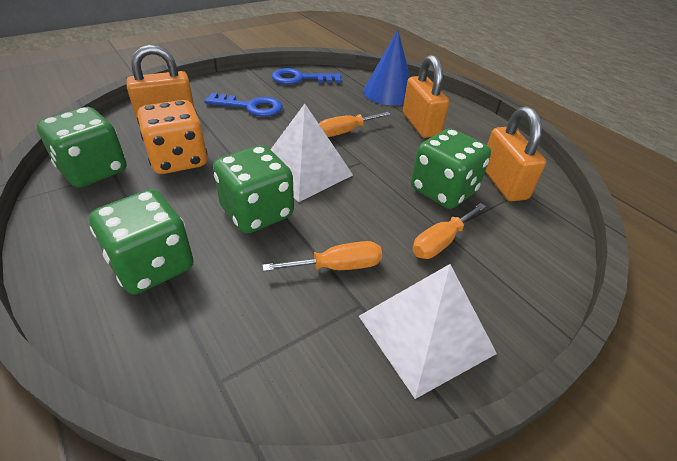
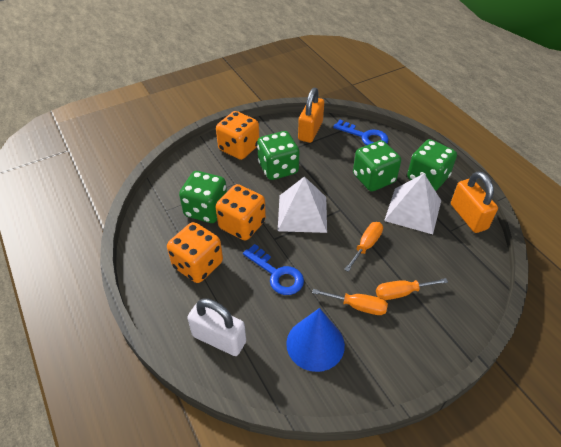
orange dice: [137,100,207,174] = 1 -> [167,222,223,283] [216,111,259,160] [216,184,266,241] = 3
orange padlock: [126,45,194,120] [403,55,449,138] [485,106,546,201] = 3 -> [298,88,324,143] [451,171,498,233] = 2
white padlock: none = 0 -> [187,298,246,356] = 1

